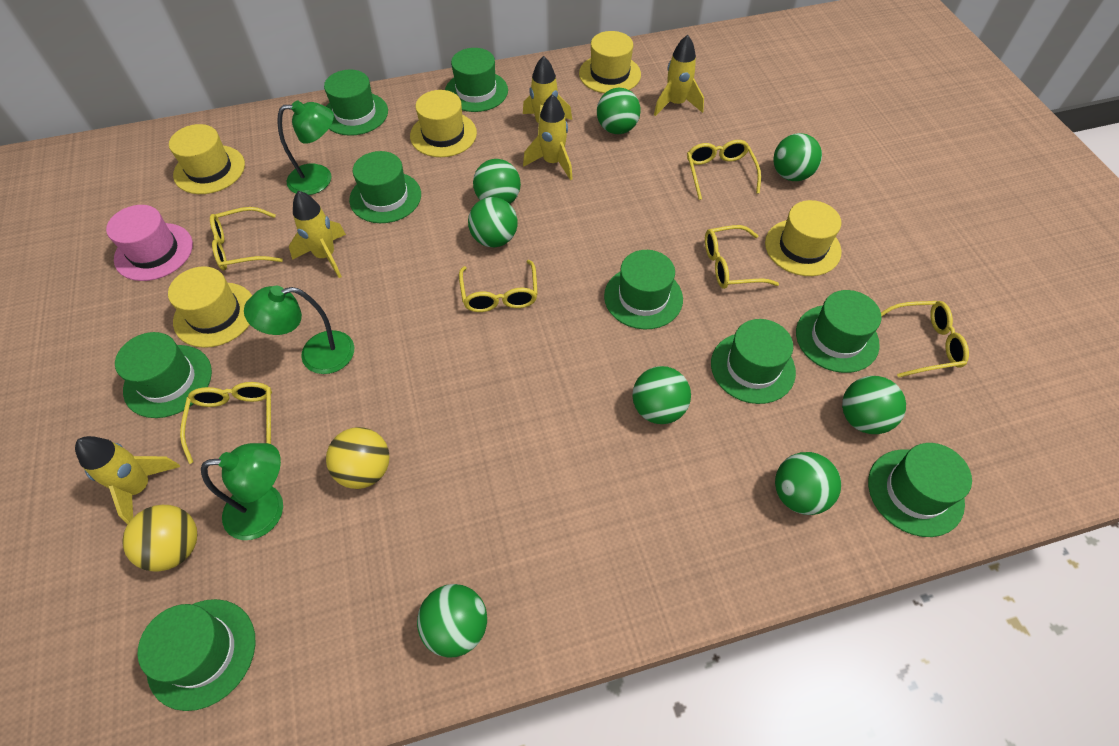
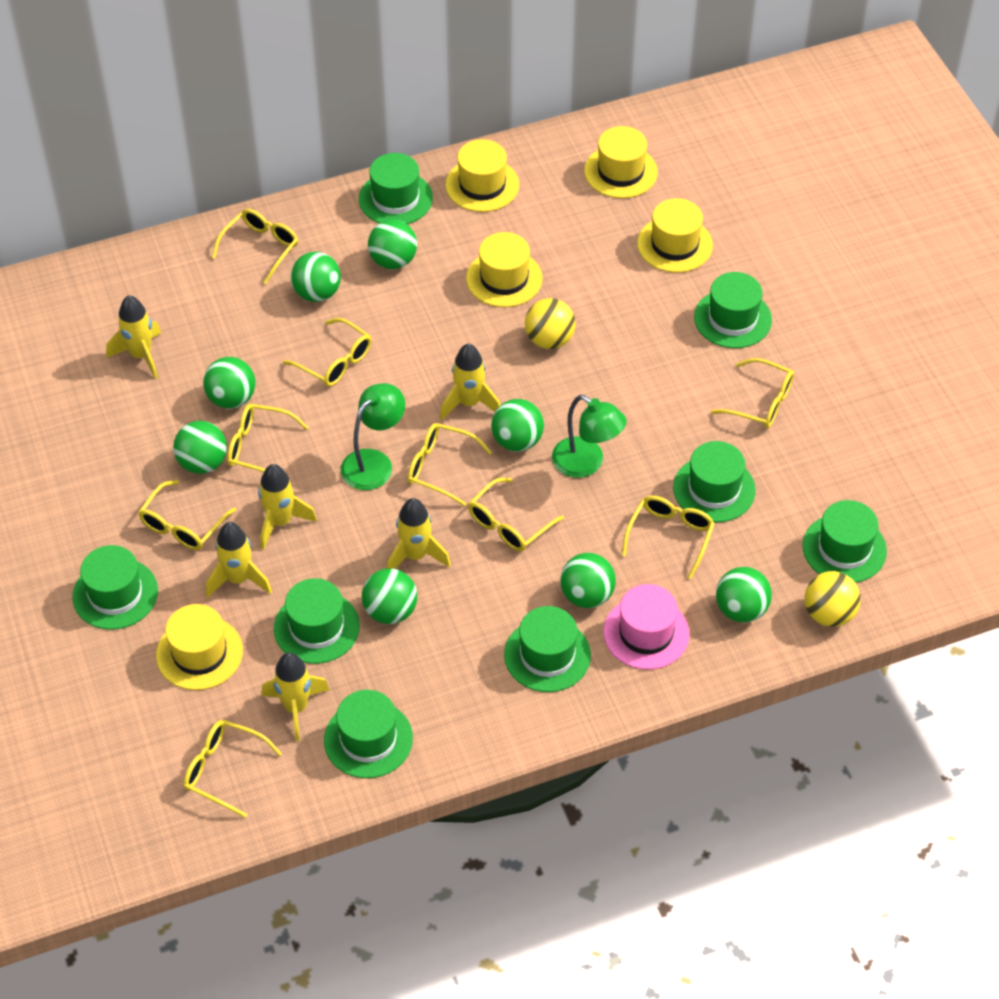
green hat: [115,332,212,418] [137,599,256,711] [324,69,388,136] [349,151,421,223] [445,48,508,112] [604,250,683,330] [711,319,796,404] [796,290,881,373] [868,443,972,537] = 9 -> [72,545,158,630] [274,578,360,664] [324,690,413,778] [359,153,433,224] [504,606,591,692] [673,441,756,522] [694,272,772,348] [803,500,887,583] = 8
green lamp: [201,443,283,540] [244,286,354,374] [277,100,334,195] = 3 -> [341,383,405,490] [552,395,627,478] = 2
yellow glasses: [180,382,272,464] [210,207,283,271] [459,260,538,312] [687,140,761,200] [705,225,779,289] [881,301,969,378] = 6 -> [138,480,236,550] [183,720,282,818] [212,209,298,284] [227,404,309,472] [283,318,372,386] [407,423,492,506] [468,478,564,551] [622,496,715,579] [711,358,794,428] = 9
yellow rocket: [75,436,180,524] [289,191,346,278] [523,56,572,135] [523,94,573,180] [654,35,704,116] = 5 -> [106,295,161,379] [206,522,272,598] [258,464,317,550] [261,652,329,742] [387,498,451,569] [440,343,500,420] = 6

